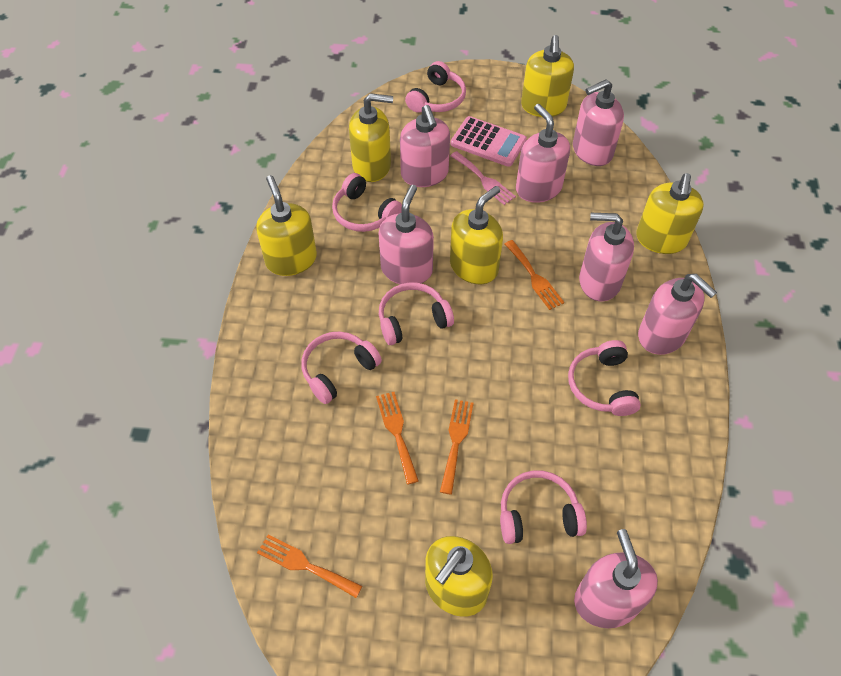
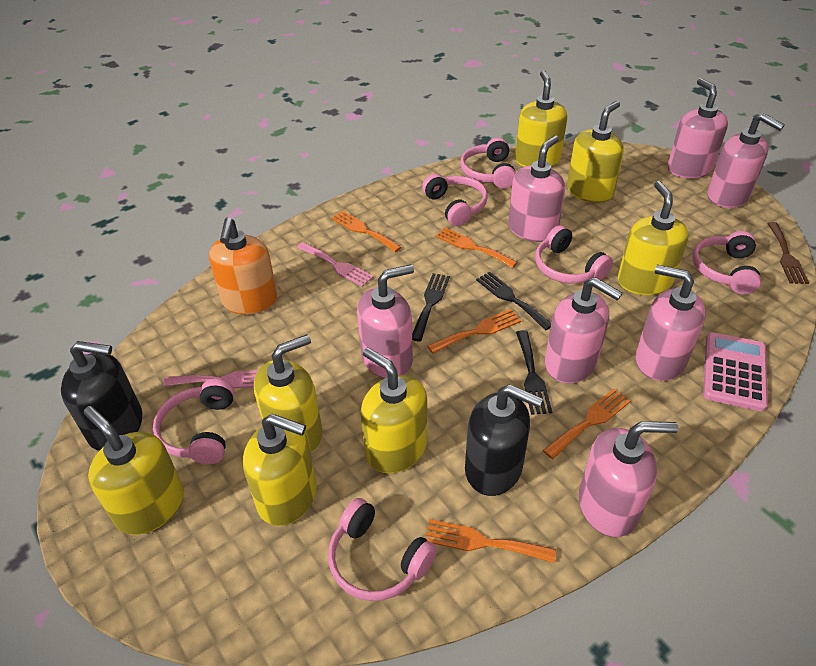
black fork: none = 0 -> [412,273,450,341] [476,272,551,330] [516,330,552,415] = 3
black soap dispenser: none = 0 -> [61,341,142,451] [465,384,543,496] = 2
brown fork: none = 0 -> [767,222,809,284] = 1
orange fork: [257,534,362,598] [376,392,419,485] [440,399,474,495] [505,240,564,310] = 4 -> [331,210,402,252] [425,519,556,563] [427,309,521,354] [435,228,518,268] [543,389,631,459] = 5
orange soap dispenser: none = 0 -> [209,217,277,315] = 1
pink fork: [450,151,516,205] = 1 -> [163,371,258,388] [297,242,374,287] = 2
yellow soap dispenser: [256,175,317,276] [349,93,393,182] [425,536,493,617] [450,186,503,284] [521,35,574,117] [636,173,704,254] = 6 -> [84,406,184,535] [243,414,317,526] [254,334,322,453] [361,347,427,473] [515,70,567,167] [567,101,624,203] [618,181,689,295] = 7

